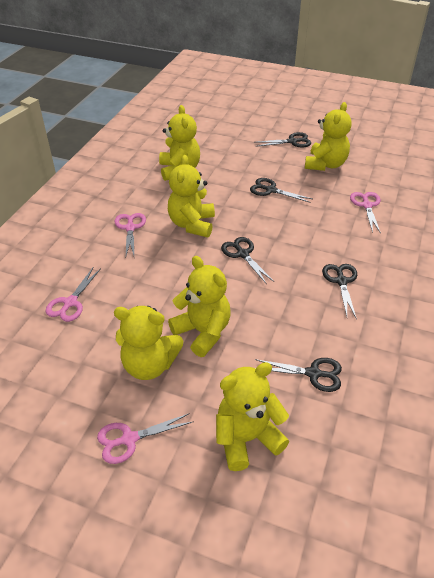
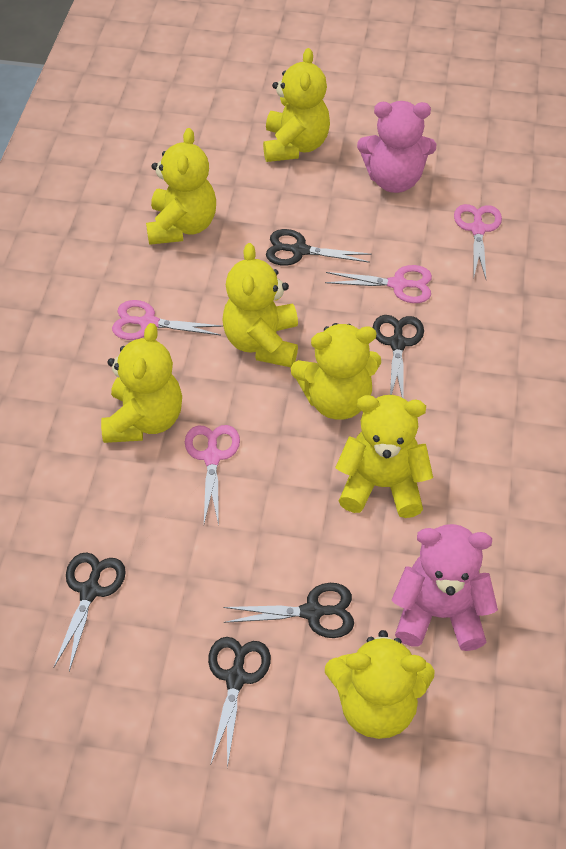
pink teddy bear: none = 0 -> [357,101,436,193] [392,524,498,651] = 2
yellow teddy bear: [114,306,183,380] [159,105,200,181] [168,155,215,237] [168,256,231,357] [216,362,289,471] [305,102,352,171] = 6 -> [101,323,182,443] [146,128,216,245] [222,243,298,367] [263,48,330,162] [291,323,381,420] [325,630,435,739] [335,395,433,518] = 7

